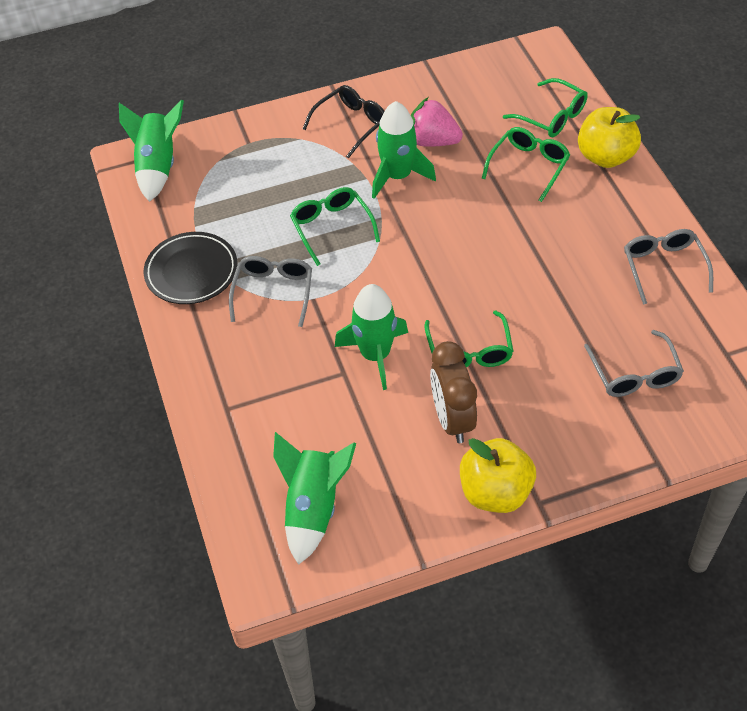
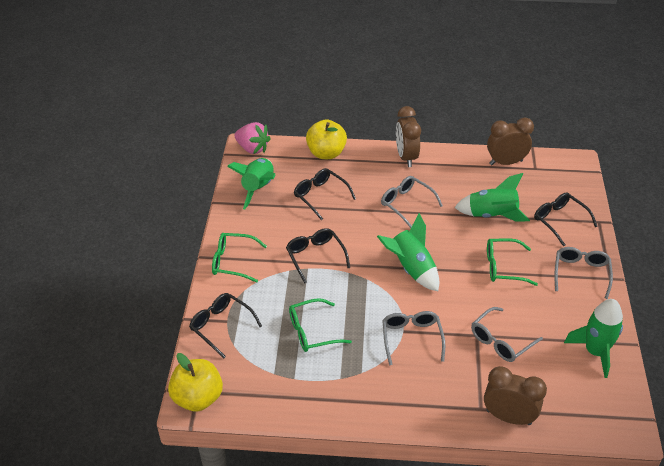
black glasses: [303,85,385,159] = 1 -> [189,293,262,358] [286,228,350,283] [294,168,356,220] [534,193,598,246] = 4
black plate: [144,232,238,304] = 1 -> none = 0
brown clock: [430,341,477,443] = 1 -> [396,106,421,167] [484,366,547,425] [487,118,534,165] = 3
green glasses: [290,187,380,266] [424,310,513,368] [482,127,570,202] [503,78,588,137] = 4 -> [212,233,267,283] [289,298,352,352] [487,238,538,286] = 3
grey glasses: [229,256,312,327] [584,330,684,397] [624,229,713,305] = 3 -> [381,176,443,228] [382,311,445,365] [471,307,543,362] [554,247,613,299] = 4

